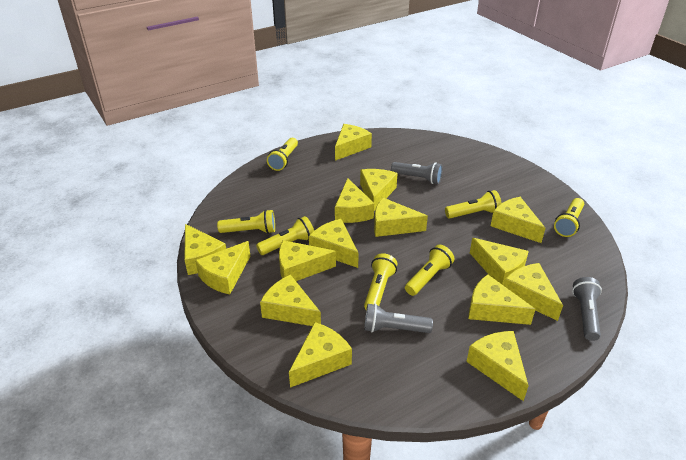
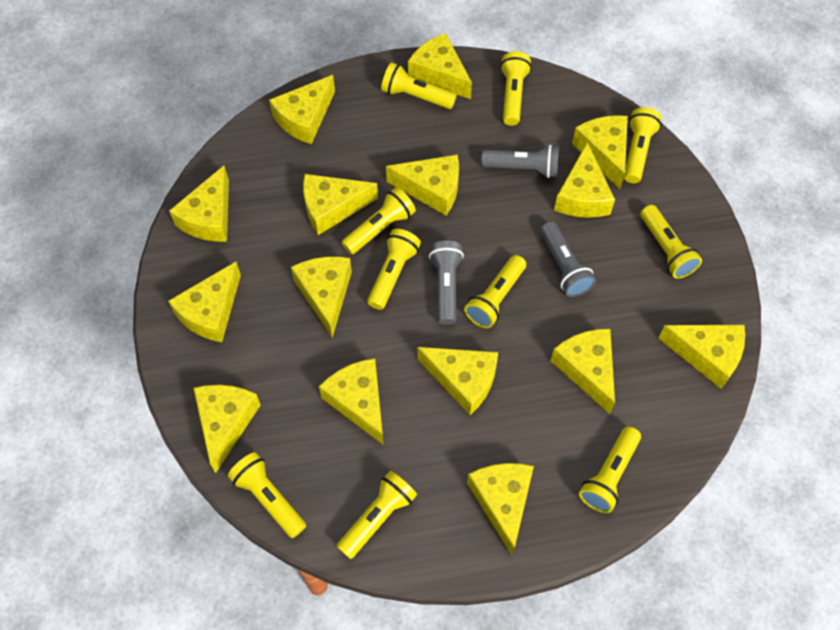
yellow flashlight: [217,210,275,234] [256,216,314,255] [267,138,298,171] [364,253,397,310] [405,245,455,296] [445,190,501,219] [554,198,584,237] = 7 -> [228,452,306,538] [336,471,417,559] [341,187,416,255] [367,229,421,310] [381,62,457,109] [464,255,526,328] [500,51,532,126] [579,426,641,513] [624,107,662,183] [640,205,702,279] = 10

